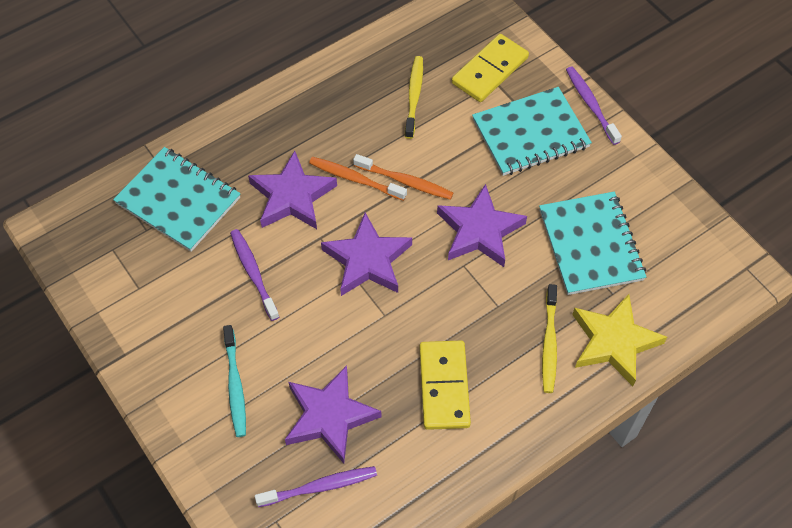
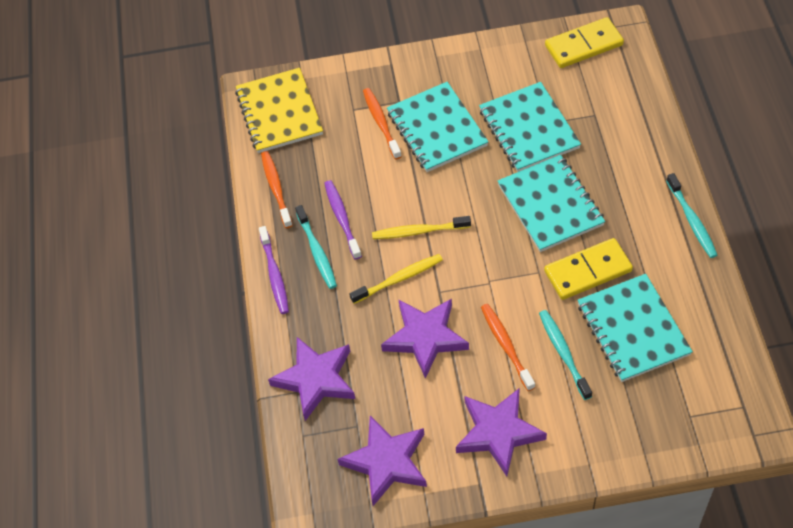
orange toothbrush: [309,157,407,201] [353,154,453,200] = 2 -> [261,151,293,228] [363,88,402,160] [481,304,535,391] = 3
purple toothbrush: [230,229,279,321] [255,466,377,507] [566,66,622,145] = 3 -> [259,226,289,314] [324,180,362,259] = 2
turquoise notebook: [113,147,241,252] [472,87,592,176] [539,192,646,295] = 3 -> [387,82,489,172] [479,82,581,172] [498,155,605,252] [577,274,693,382] = 4
turquoise toothbrush: [223,325,246,437] = 1 -> [295,205,337,289] [539,310,592,400] [666,173,717,258] = 3
yellow notebook: none = 0 -> [235,68,323,153] = 1
yellow star: [572,294,667,386] = 1 -> none = 0

